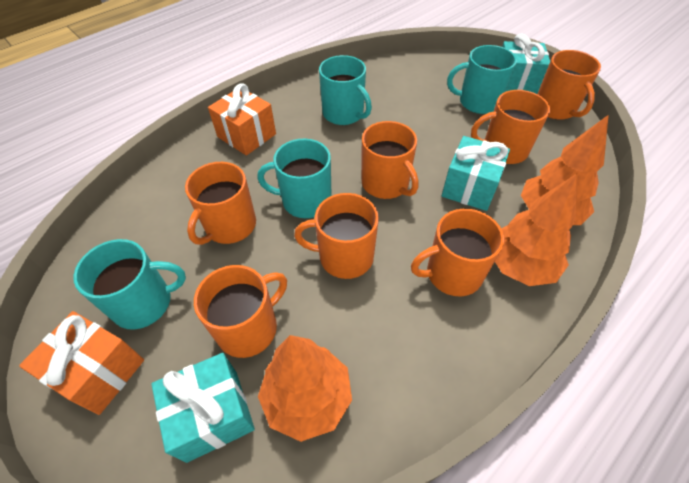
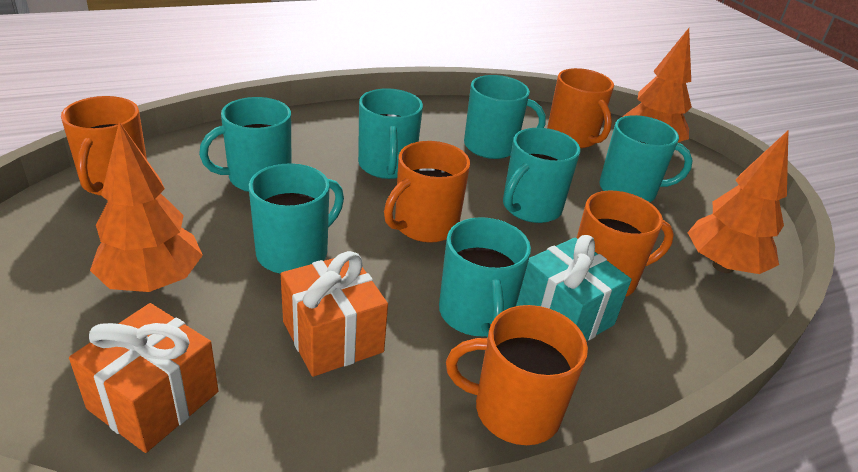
orange mug: [185,162,256,245] [194,265,287,358] [294,193,379,279] [361,121,419,199] [411,209,504,296] [471,90,550,164] [538,50,601,120] = 7 -> [61,96,147,196] [384,141,470,243] [446,305,588,445] [547,68,614,148] [577,191,674,297] = 5
turquoise gift: [151,353,255,463] [442,136,510,211] [502,34,550,94] = 3 -> [516,235,631,341] = 1
turquoise mug: [73,239,186,330] [257,139,332,218] [319,55,372,125] [447,45,517,114] = 4 -> [199,97,292,192] [249,163,344,274] [358,88,423,179] [439,217,531,338] [464,75,545,159] [503,128,580,223] [600,115,693,202] = 7

